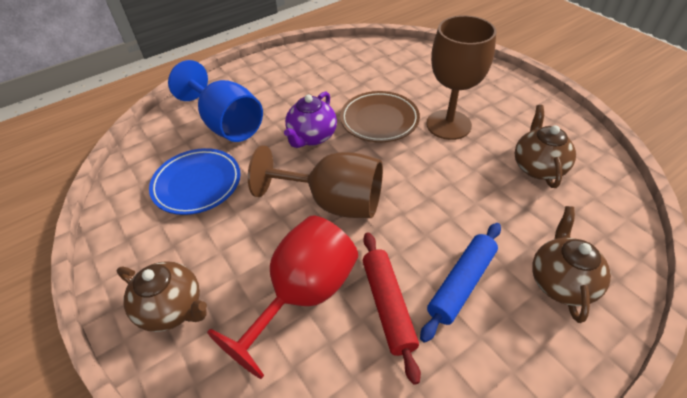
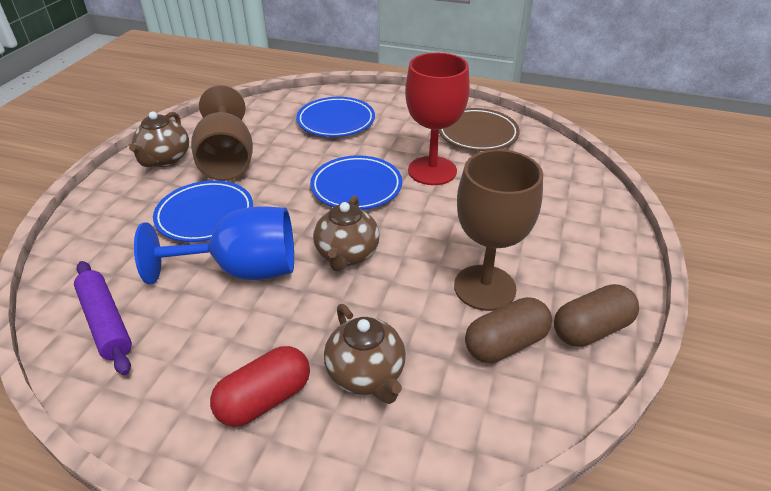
blue plate: [149,148,240,215] = 1 -> [153,180,253,242] [296,97,375,137] [310,155,402,210] = 3
blue rolling pin: [420,223,501,343] = 1 -> none = 0
brown capsule: none = 0 -> [465,297,552,363] [554,284,639,347] = 2
purple rolling pin: none = 0 -> [74,261,132,375] = 1
purple teapot: [284,91,337,148] = 1 -> none = 0
red capsule: none = 0 -> [210,346,310,427] = 1
red rolling pin: [363,232,421,385] = 1 -> none = 0

